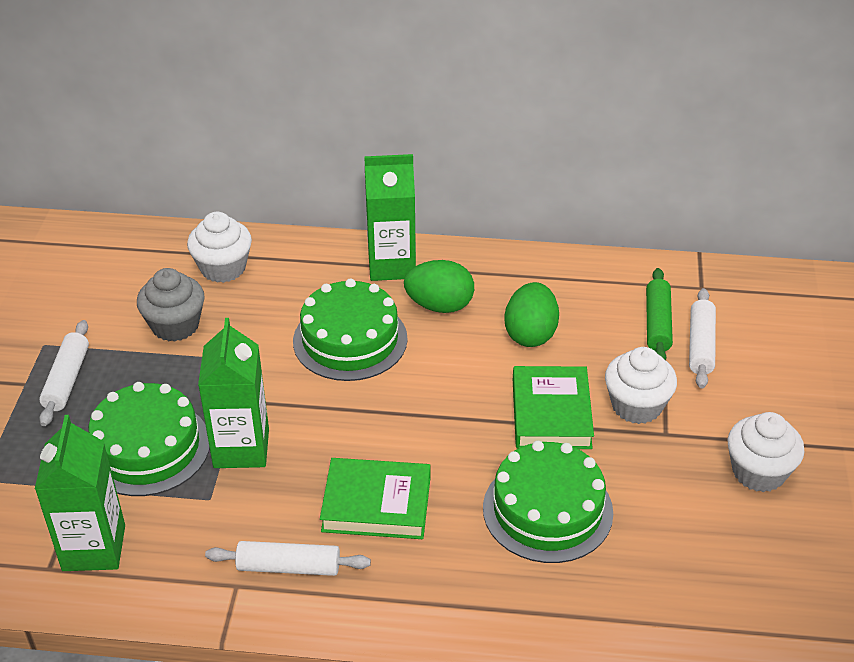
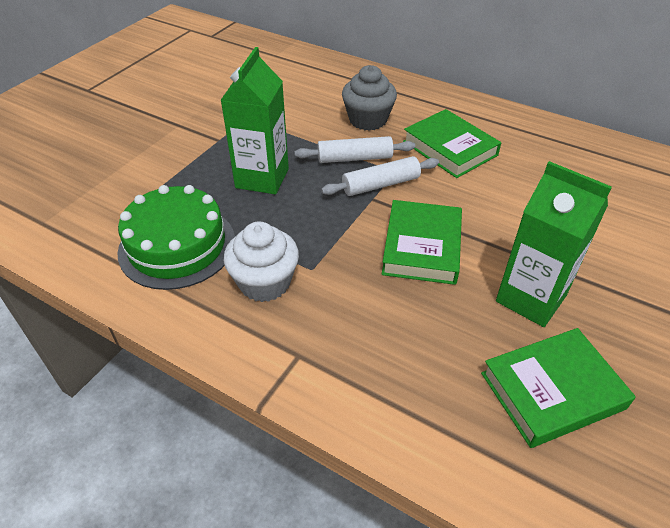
green book: [320,458,430,539] [513,366,594,449] = 2 -> [382,200,462,285] [403,109,501,178] [481,328,636,448] = 3
green cake: [88,382,210,496] [293,278,408,381] [483,441,613,563] = 3 -> [117,185,235,290] = 1
green carton: [35,415,125,571] [198,318,269,468] [364,154,416,281] = 3 -> [221,47,289,194] [496,161,612,327] = 2
green egg: [404,260,474,313] [504,282,559,347] = 2 -> none = 0
green rolling pin: [646,268,673,360] = 1 -> none = 0
white cupcake: [187,212,252,283] [605,347,677,424] [728,412,804,492] = 3 -> [224,221,299,302] = 1
white rolling pin: [39,320,89,426] [205,541,371,576] [689,288,716,389] = 3 -> [295,136,415,163] [321,156,439,196] = 2

